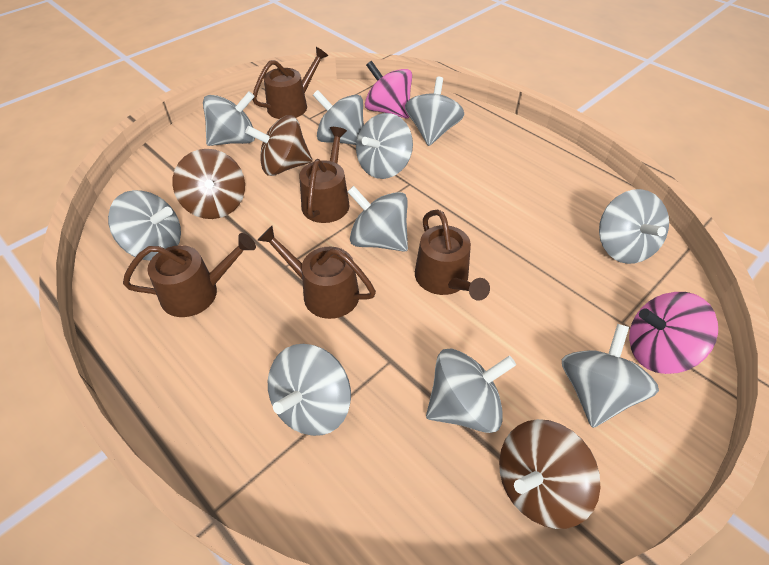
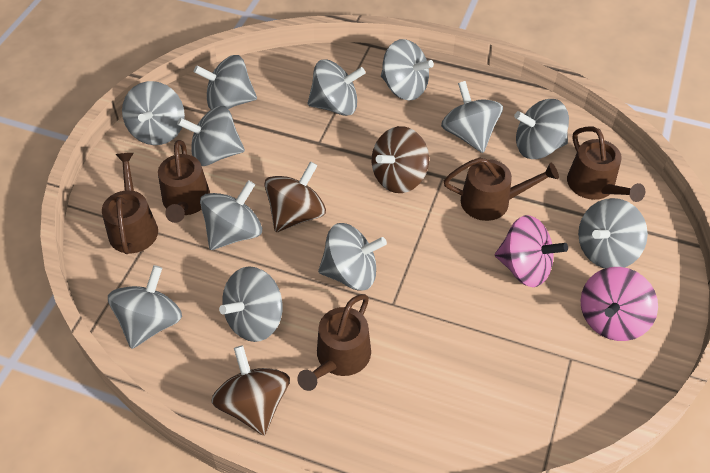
grey spinning top: [108,190,181,261] [203,91,255,146] [268,344,351,436] [313,90,364,145] [347,186,408,252] [356,113,413,179] [405,77,464,146] [426,348,516,433] [562,324,659,428] [599,189,669,264] = 10 -> [108,265,182,349] [122,81,185,145] [177,106,245,166] [194,55,257,110] [200,180,262,250] [219,266,283,342] [307,59,365,116] [318,223,387,291] [381,39,434,101] [441,81,503,153] [514,99,569,159] [578,198,648,269] = 12

